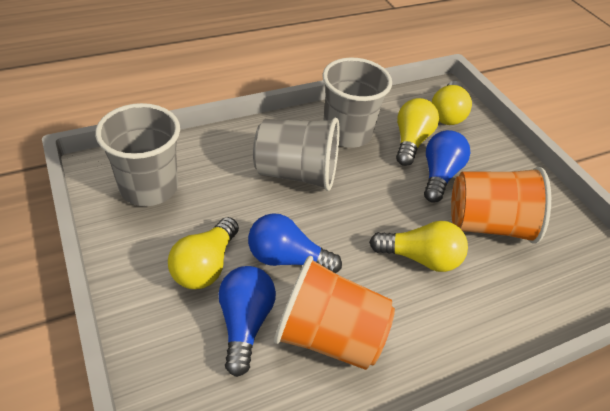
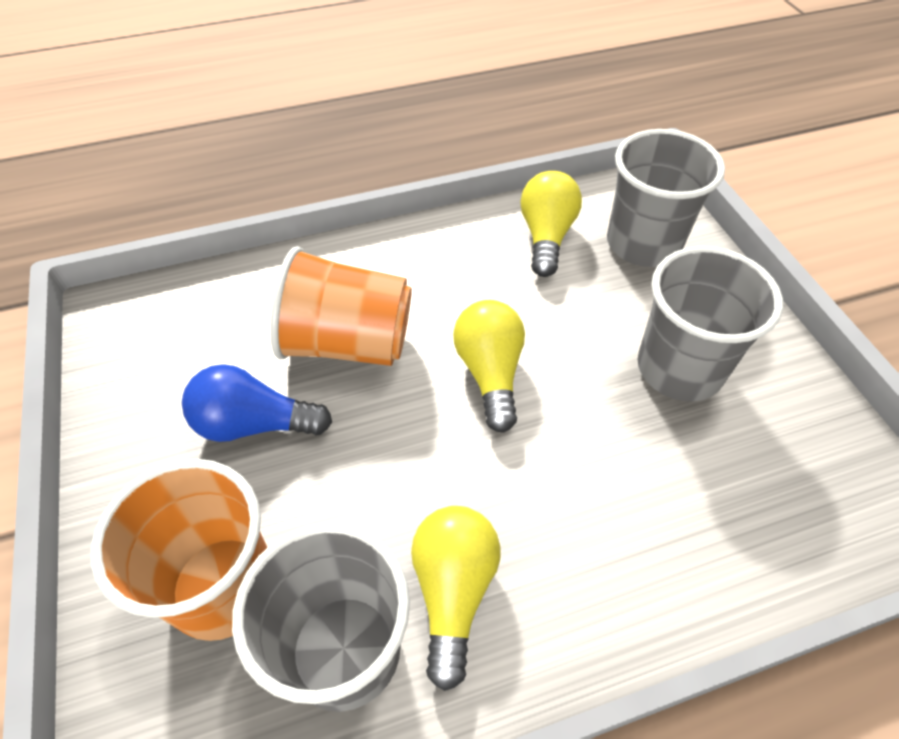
blue light bulb: [219,266,276,377] [248,213,342,273] [424,130,471,203] = 3 -> [182,364,332,442] = 1
yellow light bulb: [168,217,239,289] [369,221,468,272] [396,98,439,166] [432,81,472,125] = 4 -> [411,506,500,691] [453,300,525,433] [520,171,582,277] = 3

